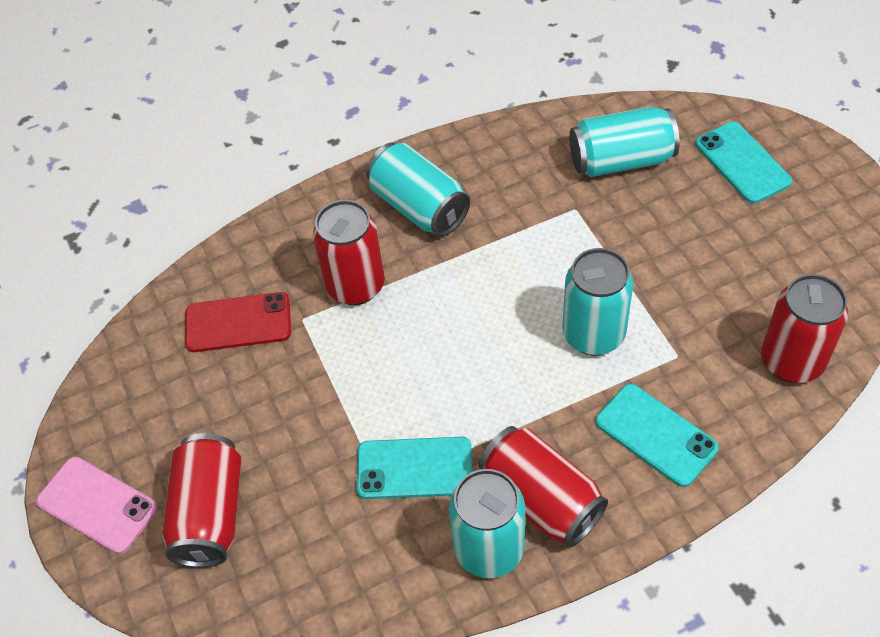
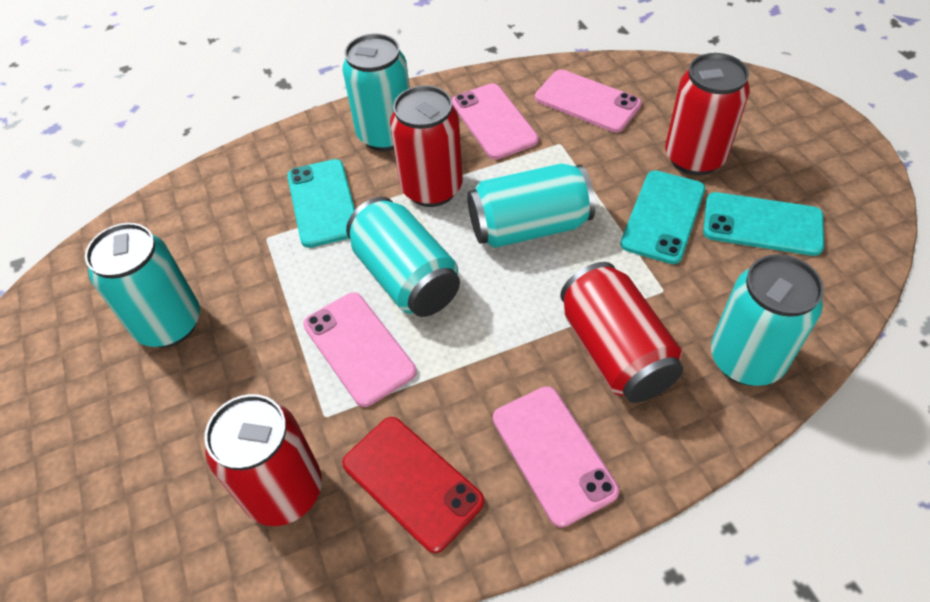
pink phone: [36,457,158,554] = 1 -> [303,292,417,407] [452,83,539,160] [493,386,619,528] [535,69,642,132] = 4
turquoise can: [366,143,470,237] [449,469,525,578] [562,248,633,356] [569,106,680,177] = 4 -> [85,223,200,348] [342,33,410,151] [346,197,460,317] [467,163,595,248] [711,254,824,386] = 5

